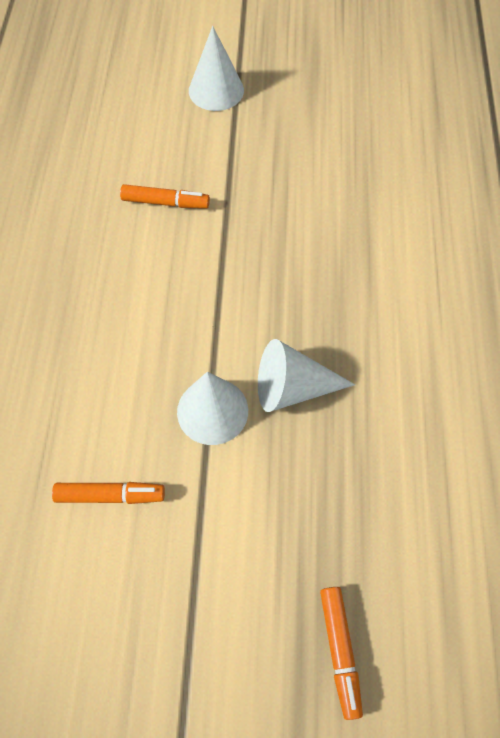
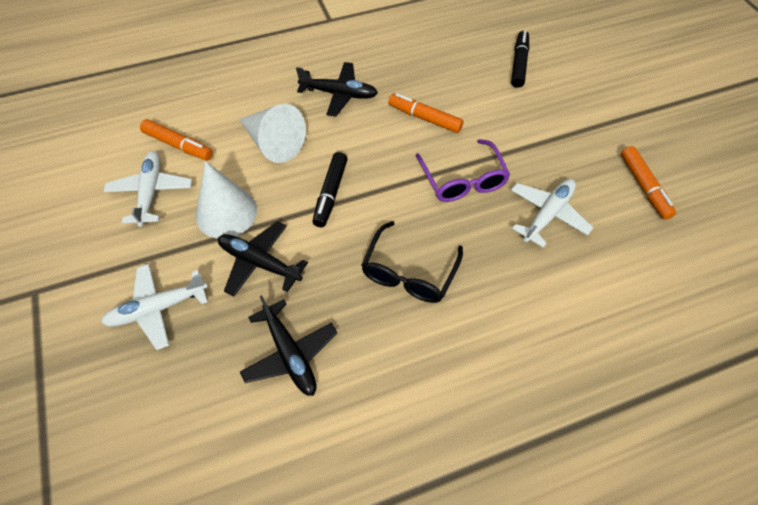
black glasses: none = 0 -> [361,221,463,303] = 1
black marker: none = 0 -> [312,152,348,227] [511,31,529,88] = 2
black plane: none = 0 -> [218,221,308,297] [240,295,337,396] [296,62,378,117] = 3
purple glasses: none = 0 -> [416,139,510,202] = 1
white cone: [177,372,248,445] [189,26,244,111] [258,339,355,412] = 3 -> [196,161,257,238] [239,104,306,163] = 2
white plane: none = 0 -> [101,264,208,350] [103,151,192,227] [511,179,593,248] = 3

